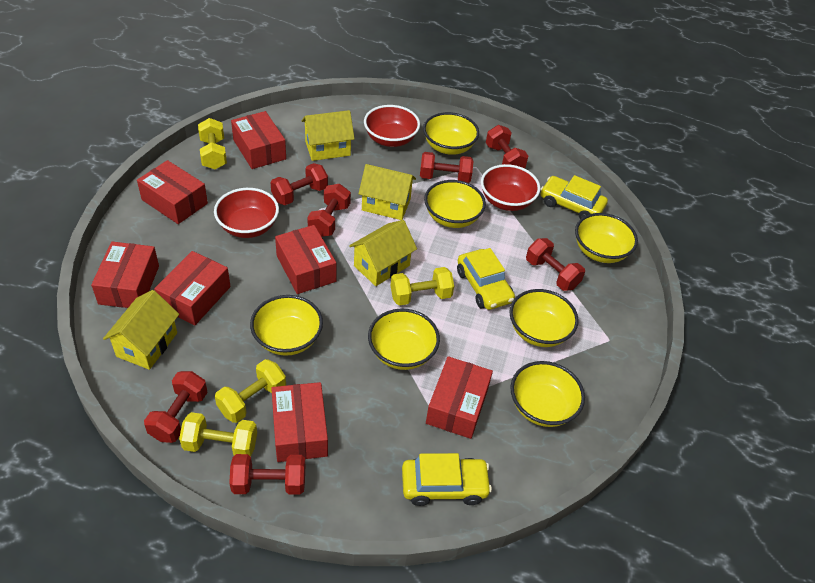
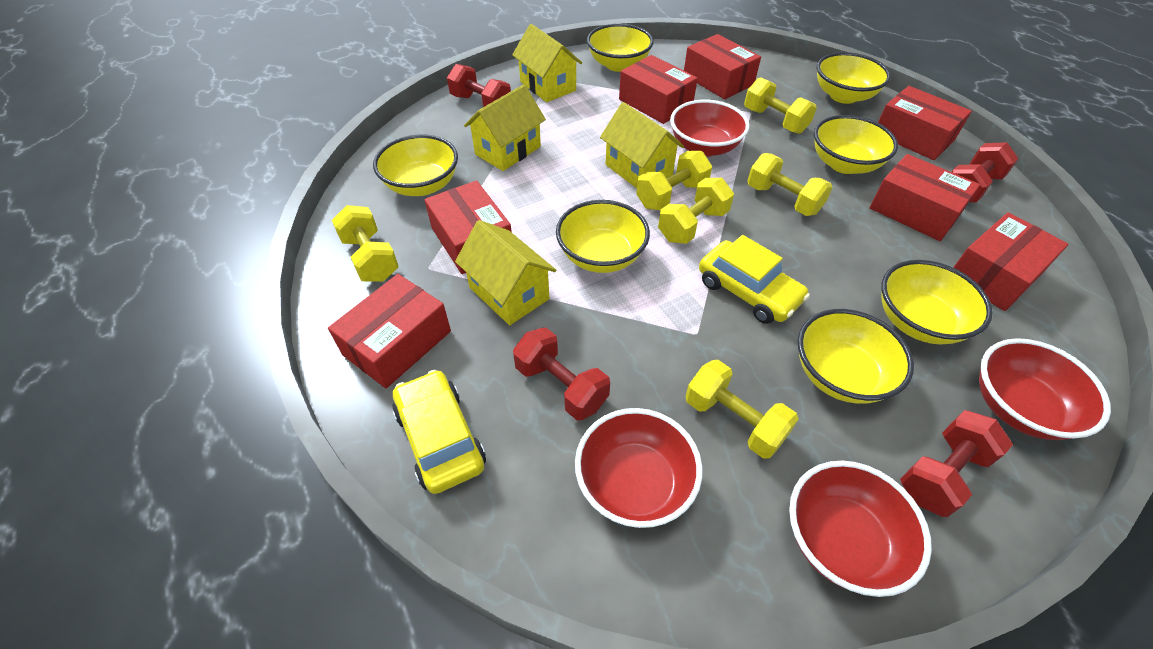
red bowl: [214,188,279,238] [364,105,420,147] [481,164,540,211] = 3 -> [575,408,702,528] [670,100,749,157] [789,461,932,597] [979,338,1111,440] = 4
red dumbbell: [144,371,208,443] [229,454,305,495] [270,163,328,205] [307,184,351,237] [420,152,473,183] [486,125,528,168] [526,238,585,291] = 7 -> [447,64,511,107] [513,327,610,420] [900,410,1013,517] [952,142,1019,203] = 4
yellow car: [402,453,492,506] [457,248,515,310] [540,175,608,219] = 3 -> [393,369,486,494] [699,235,810,324] = 2
yellow dumbbell: [179,412,257,457] [198,118,227,169] [215,359,286,423] [391,267,454,306] = 4 -> [332,205,399,281] [636,151,712,210] [658,178,734,244] [685,360,799,459] [744,77,817,134] [747,153,833,216] = 6

